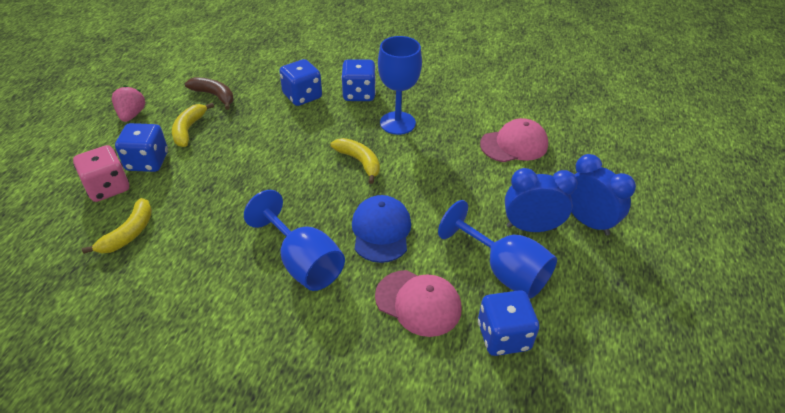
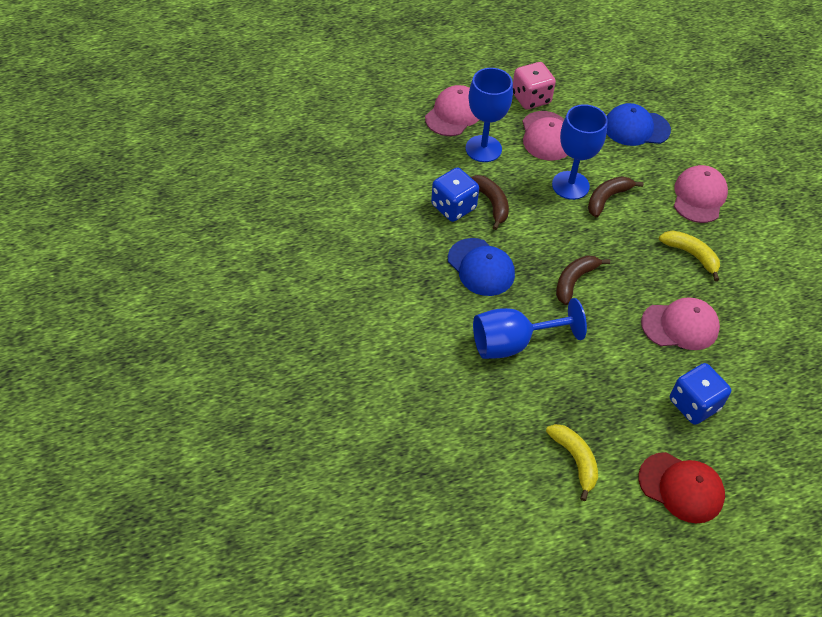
blue cap: [352,195,411,263] = 1 -> [448,238,515,296] [607,103,671,146] = 2
blue clock: [505,168,577,232] [571,154,636,235] = 2 -> none = 0
blue dice: [115,123,168,172] [279,59,322,106] [341,59,376,101] [478,290,539,356] = 4 -> [431,168,479,222] [670,363,731,425] = 2
brown banana: [185,77,234,110] = 1 -> [471,175,509,230] [556,255,610,305] [588,176,643,217] = 3
pink cap: [375,270,462,337] [480,118,548,162] = 2 -> [425,85,479,136] [523,111,568,161] [641,297,720,350] [674,165,728,223] = 4
pink strawberry: [112,85,145,122] = 1 -> none = 0
red cap: none = 0 -> [639,452,725,523] = 1
yellow banana: [82,198,152,254] [172,103,214,147] [330,138,380,184] = 3 -> [546,424,598,501] [659,230,720,281] = 2

